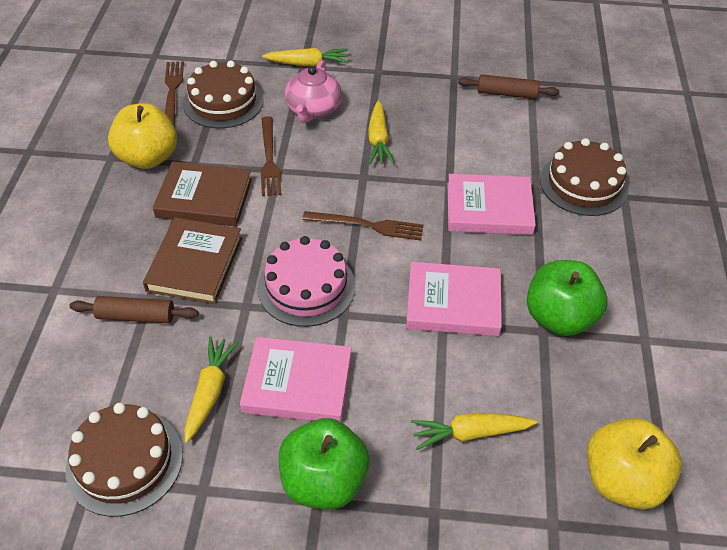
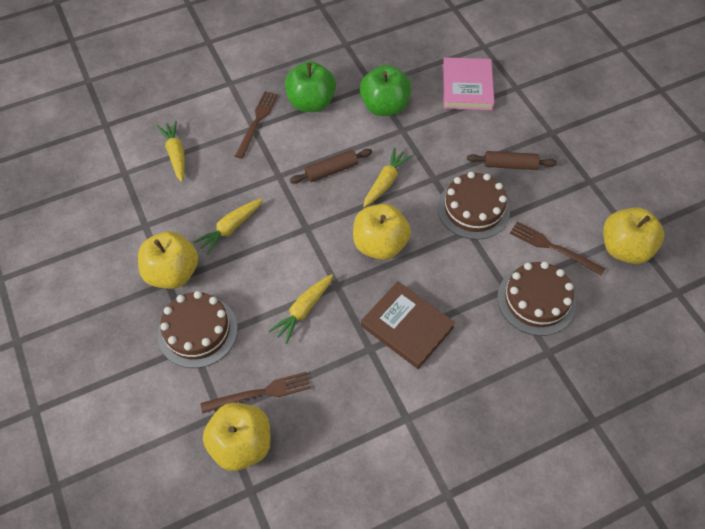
brown book: [143,217,242,304] [153,161,252,227] = 2 -> [361,281,455,369] = 1
pink book: [240,337,352,422] [406,262,502,336] [447,174,536,235] = 3 -> [443,57,495,110] = 1
pink cake: [258,236,356,327] = 1 -> none = 0
pink teapot: [285,60,342,123] = 1 -> none = 0
yellow apple: [108,103,177,169] [587,418,682,509] = 2 -> [138,231,198,289] [203,403,271,471] [353,203,411,260] [603,207,664,264] = 4

